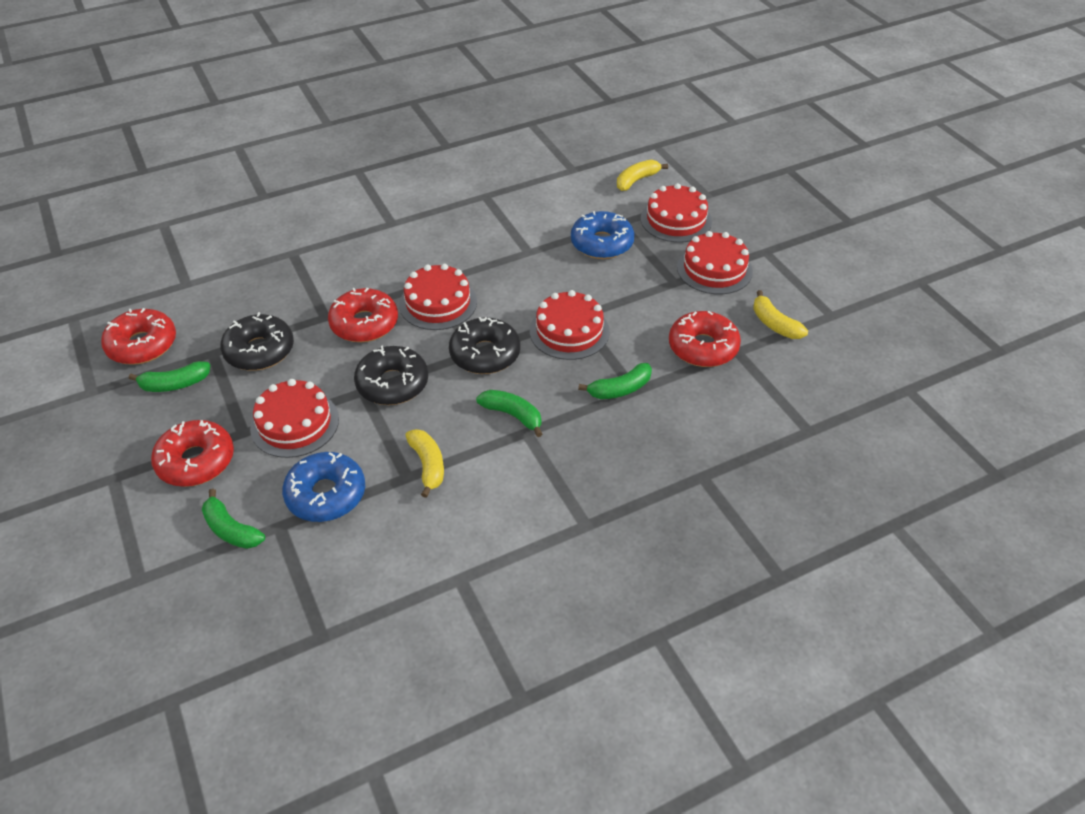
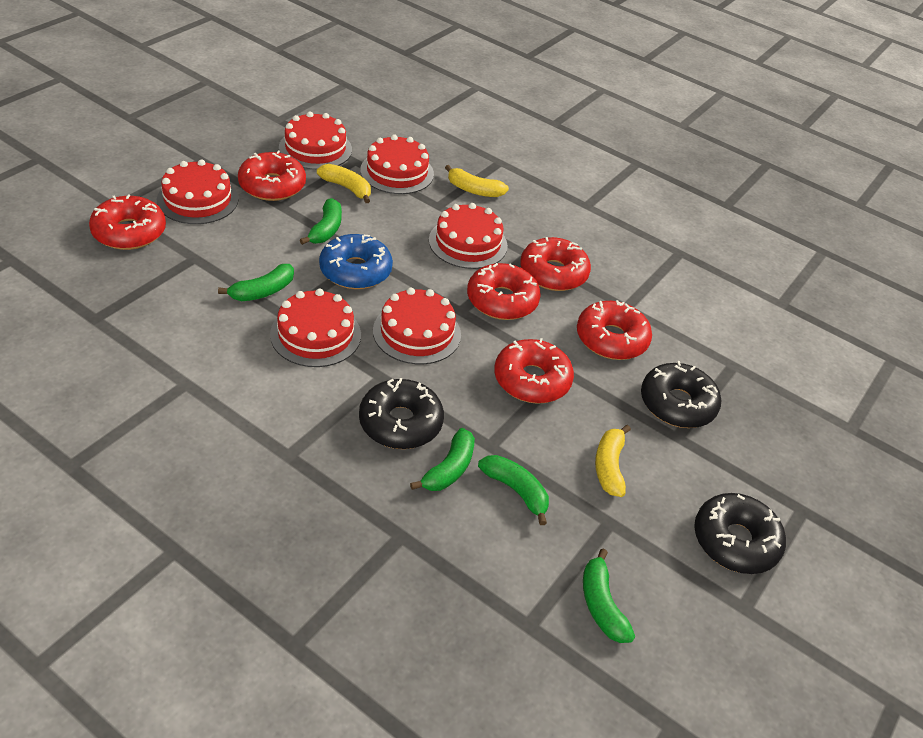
blue donut: [282,452,365,522] [571,211,635,259] = 2 -> [319,234,393,289] = 1
green banana: [129,361,211,392] [202,489,265,549] [476,390,542,437] [578,363,652,399] = 4 -> [218,264,294,301] [300,198,342,245] [410,428,475,491] [478,455,549,525] [583,549,635,643] = 5
red cake: [250,379,339,458] [399,264,477,330] [530,290,610,360] [641,183,712,243] [677,231,753,294] = 5 -> [157,159,238,224] [270,289,361,367] [279,112,352,170] [360,134,434,194] [373,288,461,364] [429,203,508,269] = 6
red donut: [101,308,176,365] [151,420,234,487] [328,288,398,342] [669,311,741,367] = 4 -> [89,194,166,250] [238,151,306,201] [467,263,541,320] [494,338,574,404] [520,237,591,291] [577,300,652,360] = 6

